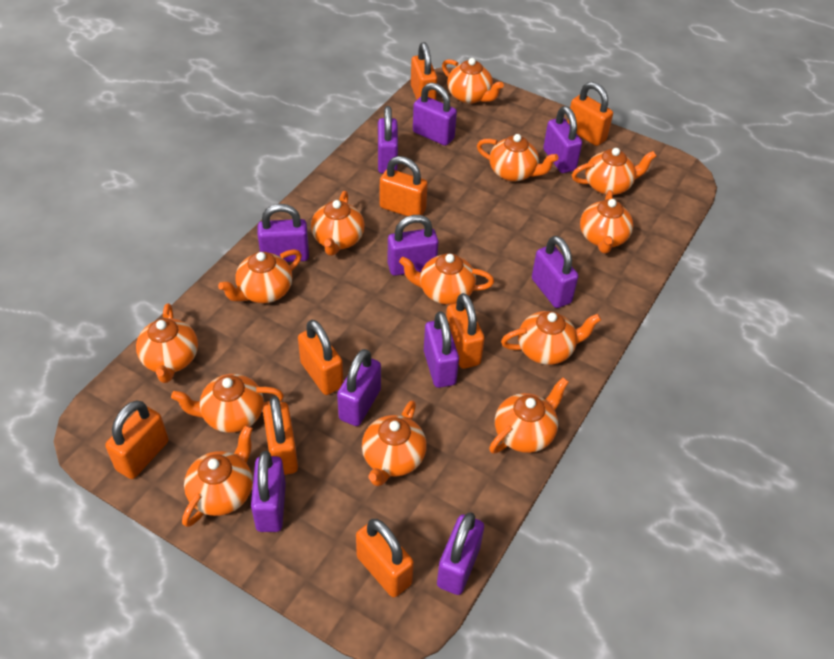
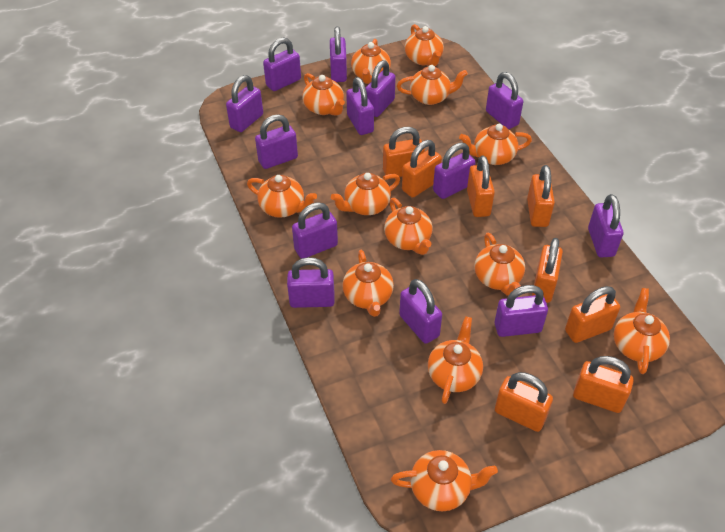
purple padlock: [251,451,286,532] [258,204,309,262] [337,349,381,426] [378,106,398,173] [387,215,439,276] [413,83,457,146] [424,311,459,388] [437,512,484,595] [532,236,578,308] [543,106,582,173] = 10 -> [226,75,263,132] [255,114,298,169] [263,37,301,91] [287,257,335,308] [292,202,338,259] [330,27,347,82] [346,77,374,135] [366,60,396,117] [399,279,442,344] [433,143,475,199] [486,72,523,129] [495,285,548,337] [588,194,623,258] = 13

